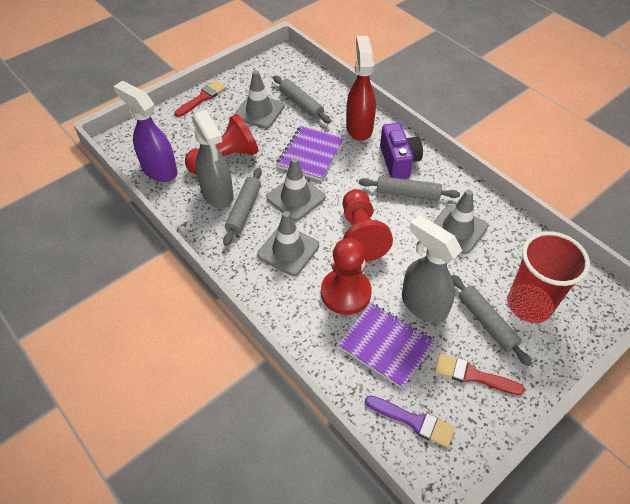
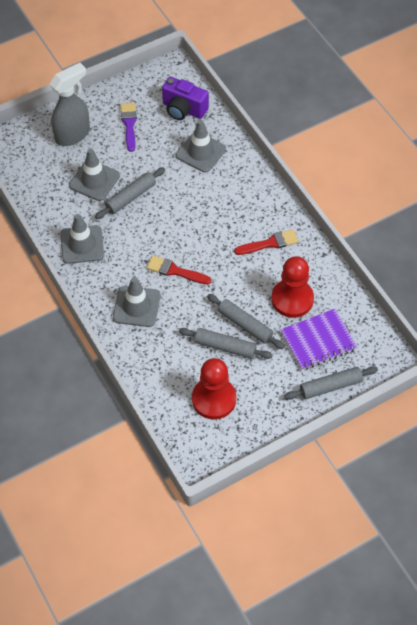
grey spray bottle: [192,110,234,208] [402,215,462,323] = 2 -> [49,63,90,146] = 1
purple notebook: [276,126,344,181] [338,302,435,389] = 2 -> [281,309,357,370] = 1
purple spray bottle: [113,81,178,182] = 1 -> none = 0
red cup: [507,231,590,323] = 1 -> none = 0
red pawn: [185,114,258,174] [321,238,372,315] [343,189,393,262] = 3 -> [192,358,236,419] [271,256,314,318] = 2
red spray bottle: [346,36,376,141] = 1 -> none = 0

